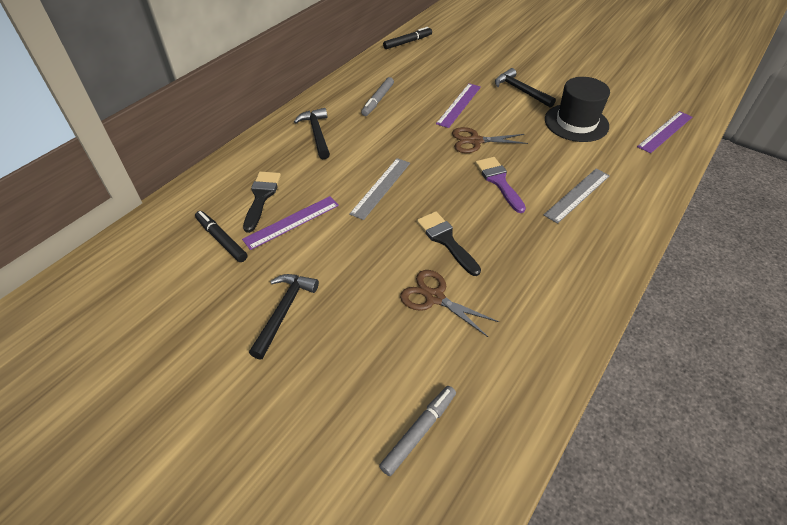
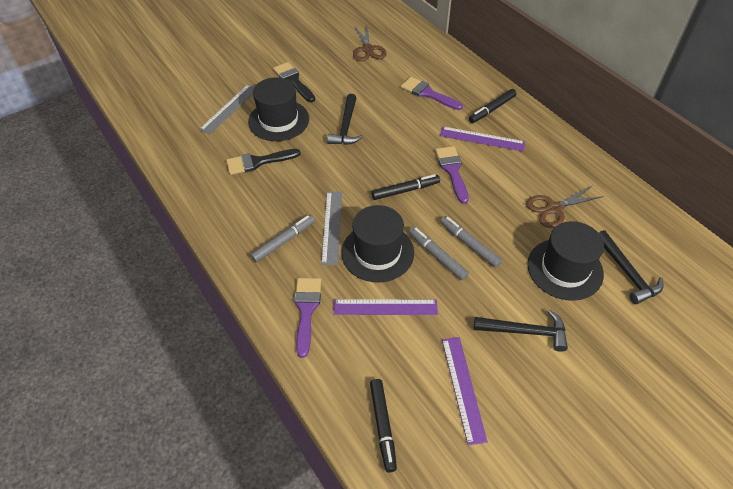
black hat: [545,77,610,142] = 1 -> [248,77,309,141] [341,205,414,283] [527,221,604,301] = 3
black marker: [195,211,248,262] [383,27,432,49] = 2 -> [370,379,397,473] [372,174,440,200] [469,89,517,123] = 3
grey marker: [361,77,394,116] [379,386,456,476] = 2 -> [250,215,315,263] [409,227,469,280] [440,216,502,268] = 3
purple brush: [475,157,526,213] = 1 -> [294,278,321,358] [401,77,463,110] [435,146,469,204] = 3

